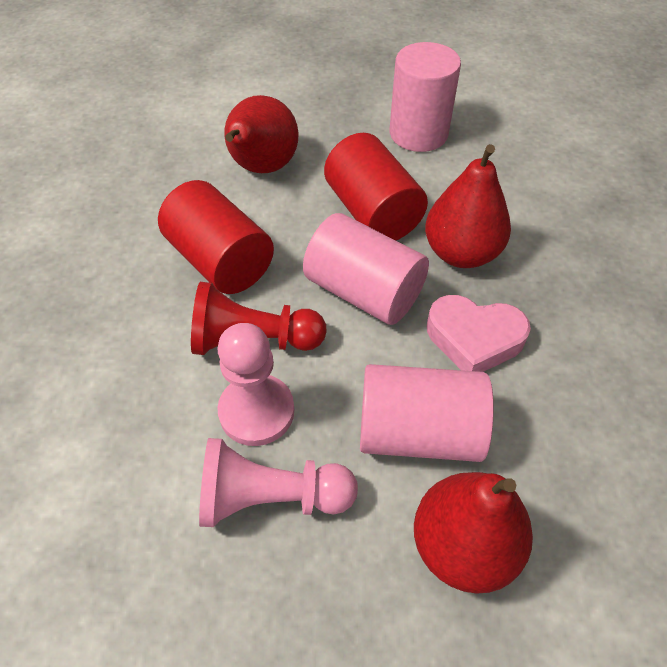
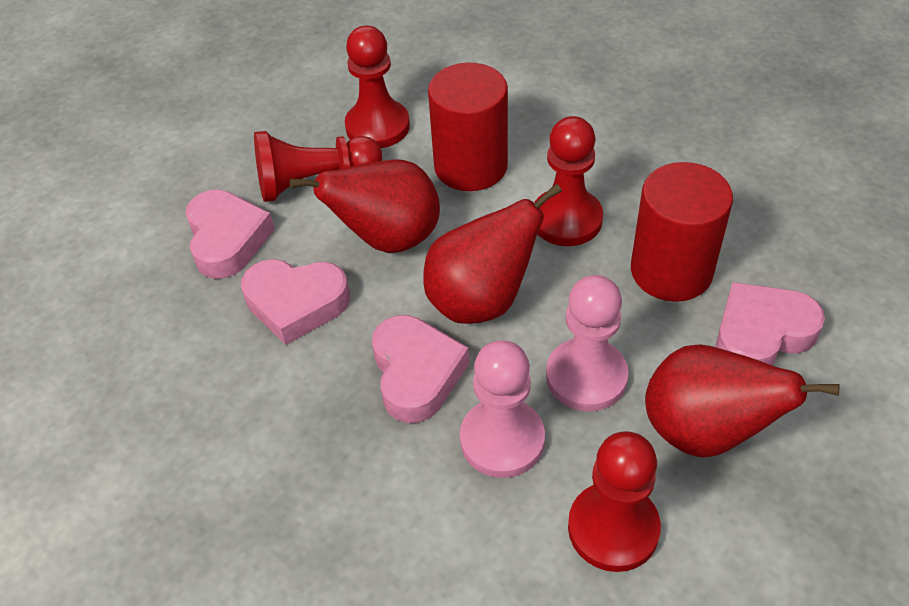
pink cylinder: [303,213,429,325] [360,364,494,462] [390,42,461,152] = 3 -> none = 0
pink heart: [427,295,531,372] = 1 -> [185,190,275,279] [241,259,350,345] [372,315,469,423] [715,282,825,366] = 4
red pawn: [191,282,327,355] = 1 -> [254,131,382,202] [345,26,410,148] [534,116,603,246] [568,431,661,572] = 4

